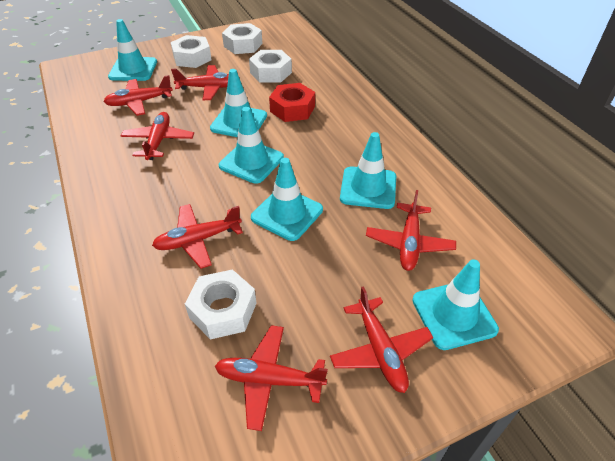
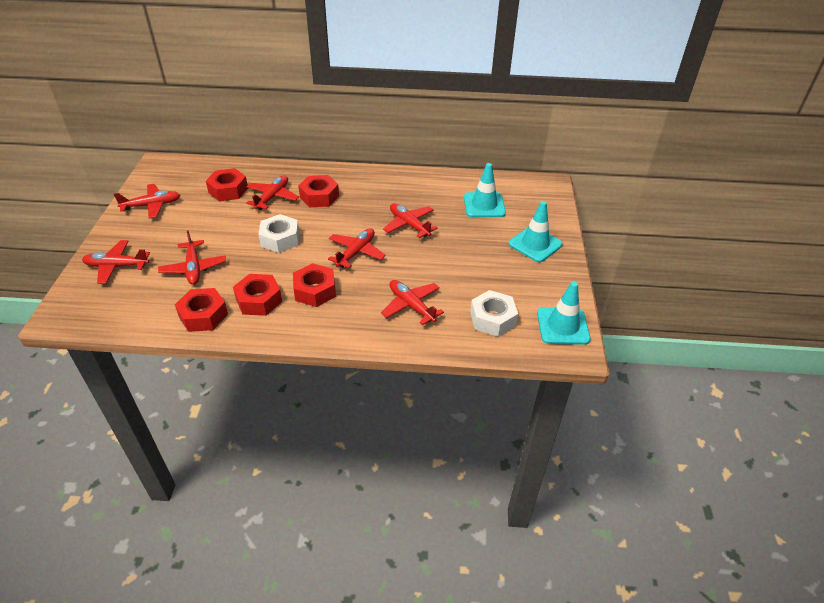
red nut: [269,83,315,122] = 1 -> [175,288,228,332] [206,168,248,201] [233,274,282,316] [293,263,336,307] [298,175,339,207] = 5
turquoise traffic cone: [108,19,157,81] [210,69,267,137] [219,107,284,184] [251,158,323,241] [340,132,396,209] [412,259,499,350] = 6 -> [464,163,506,217] [509,201,563,262] [537,281,591,345] = 3
white nut: [171,35,212,68] [185,269,256,340] [222,23,263,54] [249,50,292,83] = 4 -> [258,214,299,253] [470,290,518,337] = 2

